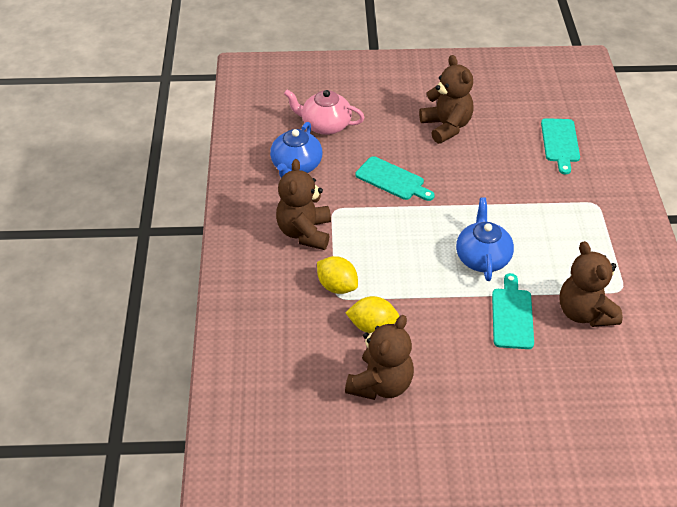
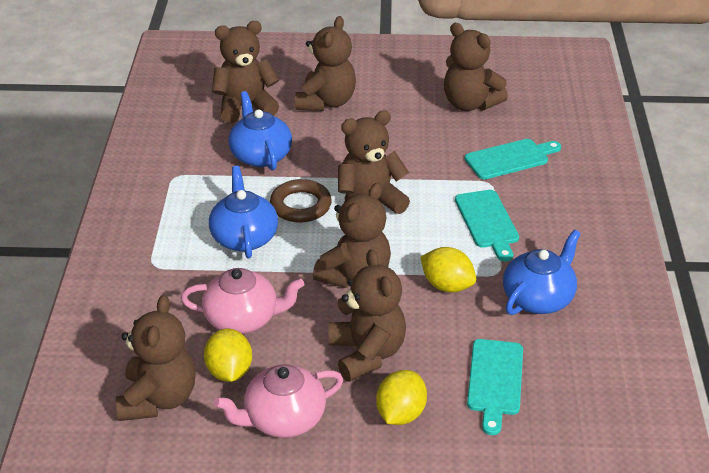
blue teapot: [270,122,322,178] [456,197,514,281] = 2 -> [209,166,278,258] [228,91,292,171] [503,230,581,315] = 3
brown ring: none = 0 -> [270,179,332,223] = 1
brown teddy bear: [276,159,331,250] [345,315,414,400] [419,55,474,144] [559,241,623,327] = 4 -> [116,295,196,421] [212,21,279,123] [295,16,356,111] [313,183,391,288] [328,249,406,382] [338,110,410,214] [444,23,508,111] = 7
pink teapot: [284,90,365,135] = 1 -> [181,268,304,334] [214,365,343,438] = 2
yellow lemon: [317,256,358,294] [345,296,399,333] = 2 -> [204,329,252,382] [376,370,427,425] [420,247,476,293] = 3

